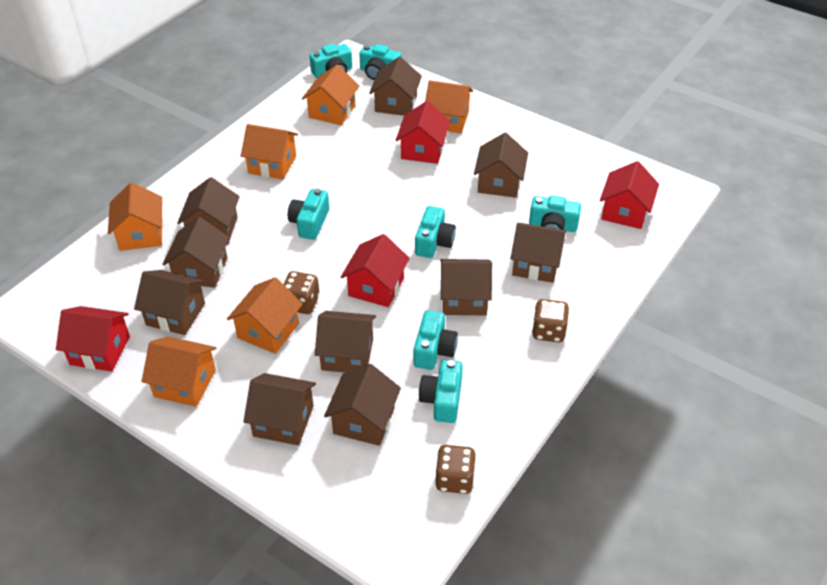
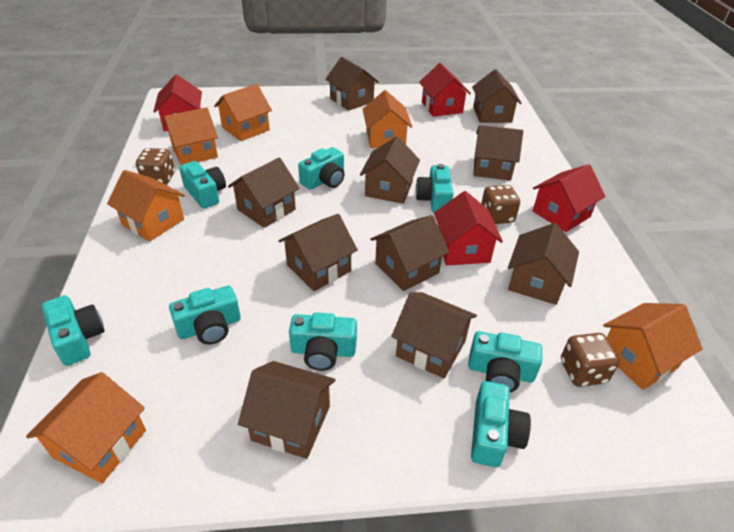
turquoise camera: [288,189,329,240] [309,44,352,78] [359,44,402,80] [414,310,458,370] [415,206,456,258] [419,360,463,423] [529,195,581,232] = 7 -> [42,295,105,366] [169,286,241,345] [179,161,226,209] [289,312,357,371] [298,147,345,190] [416,164,454,212] [468,331,542,392] [471,381,531,467] = 8

